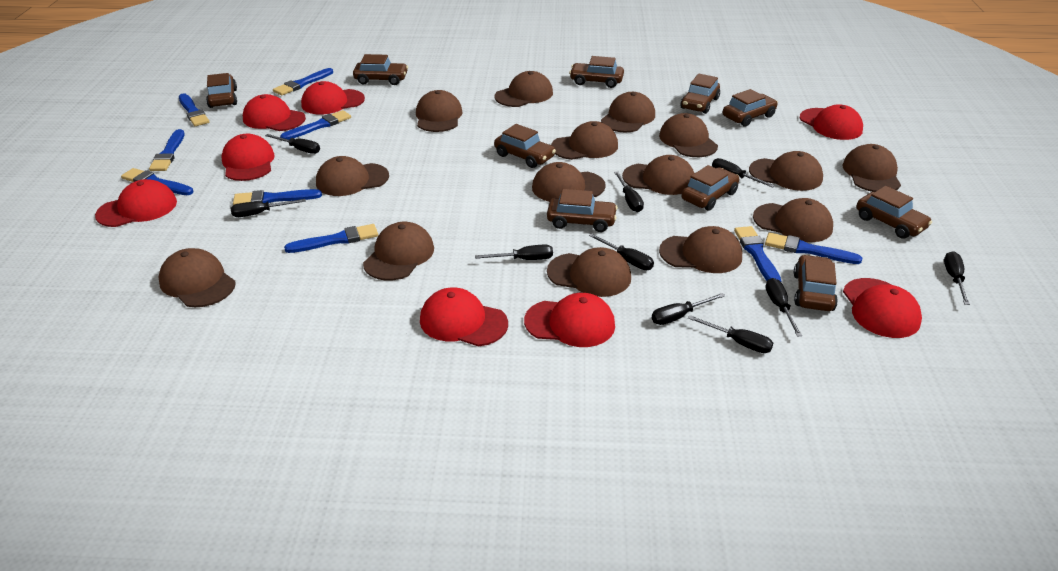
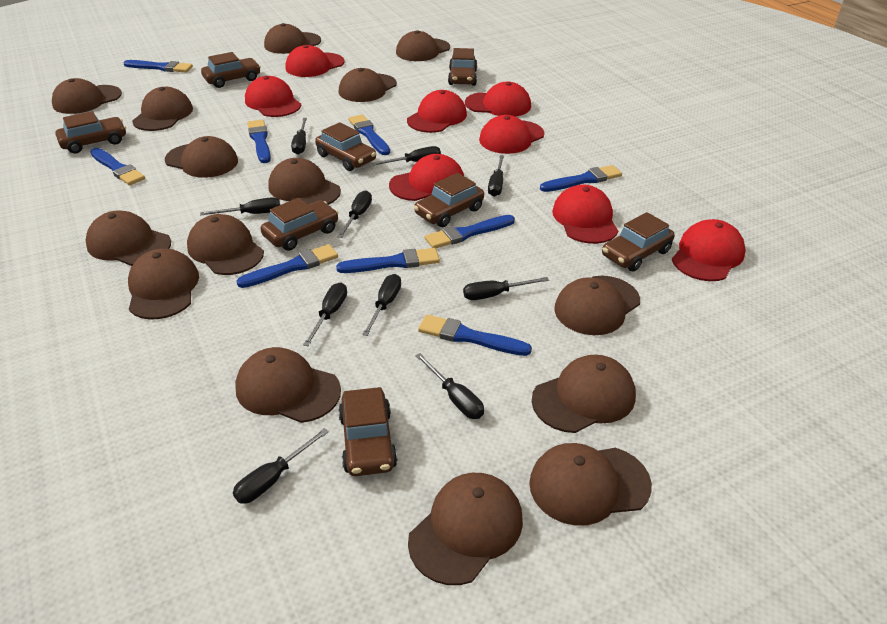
brown car: [206,73,237,108] [353,54,408,85] [494,124,556,168] [547,189,618,232] [569,56,624,88] [680,74,720,114] [681,165,739,211] [723,89,778,127] [794,255,838,311] [856,186,932,239] = 10 -> [55,111,126,154] [201,52,261,88] [261,198,339,251] [315,122,376,171] [338,387,397,476] [414,173,484,227] [448,48,477,86] [602,212,675,272] = 8

